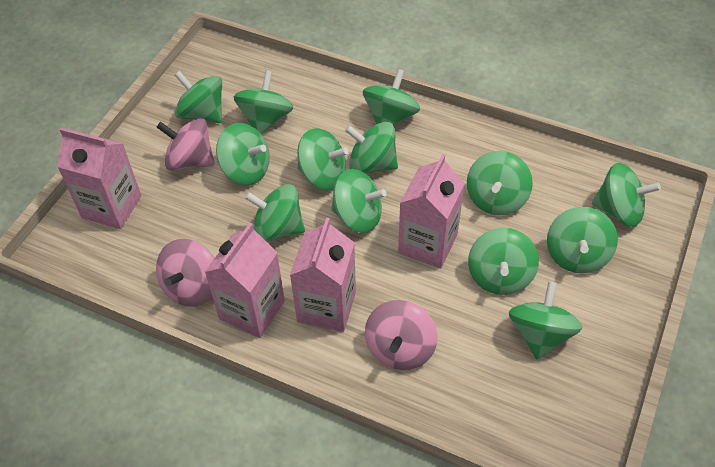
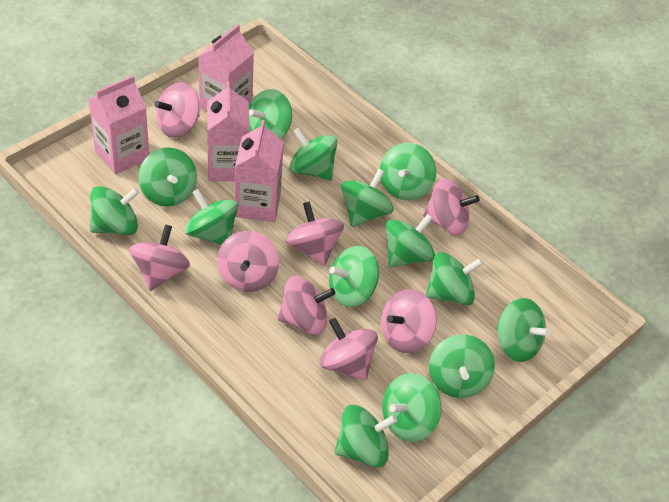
green spinning top: [175,71,222,123] [216,123,270,185] [234,70,293,134] [244,184,305,242] [297,128,349,190] [331,169,387,233] [345,122,398,173] [363,69,420,126] [467,151,533,215] [468,228,539,295] [509,282,582,360] [547,207,618,273] [592,163,661,227] = 13 -> [90,186,139,235] [138,147,197,207] [185,189,238,245] [249,89,292,139] [289,128,337,180] [329,246,379,307] [335,405,397,467] [341,169,393,227] [380,143,436,200] [382,373,441,442] [386,214,435,267] [426,252,483,306] [429,335,495,398] [496,298,550,362] = 14
pink spinning top: [156,118,215,171] [156,239,214,307] [365,300,438,370] = 3 -> [129,224,190,291] [155,82,200,138] [217,231,279,292] [277,276,335,335] [286,201,344,266] [320,318,378,381] [381,289,436,353] [423,179,480,235] = 8

